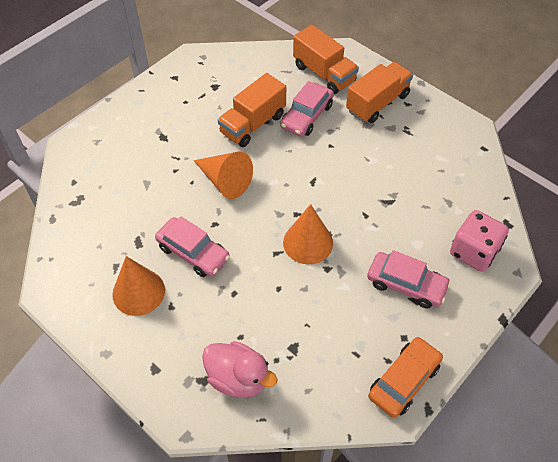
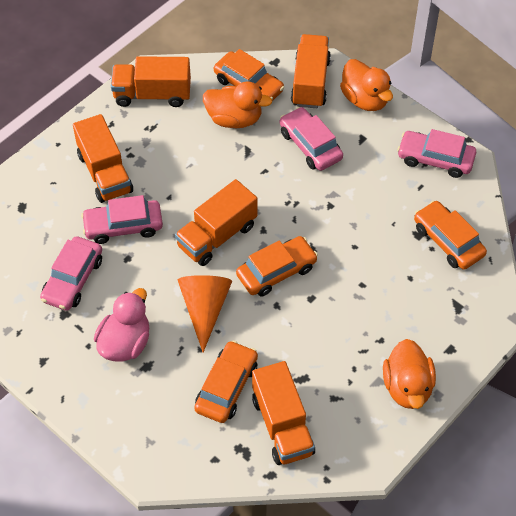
orange car: [368,337,443,418] = 1 -> [194,340,258,423] [214,49,284,101] [236,236,318,297] [414,201,487,270] = 4
orange cone: [112,256,165,316] [194,152,253,199] [283,204,333,264] = 3 -> [178,275,232,352] = 1
orange duck: none = 0 -> [203,81,272,128] [340,59,393,111] [383,339,436,409] = 3
orange truck: [218,73,286,147] [293,25,359,94] [346,62,413,123] = 3 -> [73,114,133,203] [111,56,191,107] [175,179,257,266] [252,361,315,465] [291,34,331,108] = 5
pink car: [155,217,230,277] [280,81,334,137] [367,250,451,308] = 3 -> [40,237,102,311] [81,195,163,244] [280,107,343,171] [397,129,476,178] = 4
pink dice: [450,210,509,272] = 1 -> none = 0

